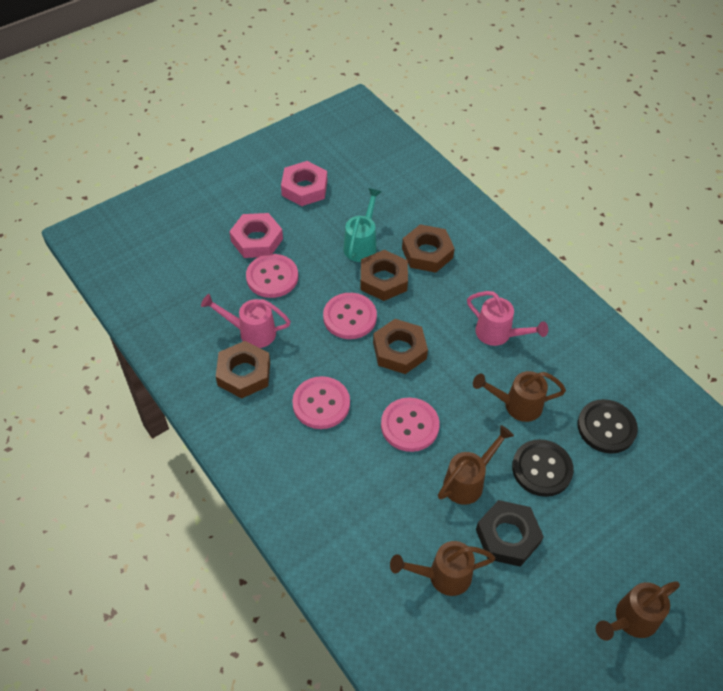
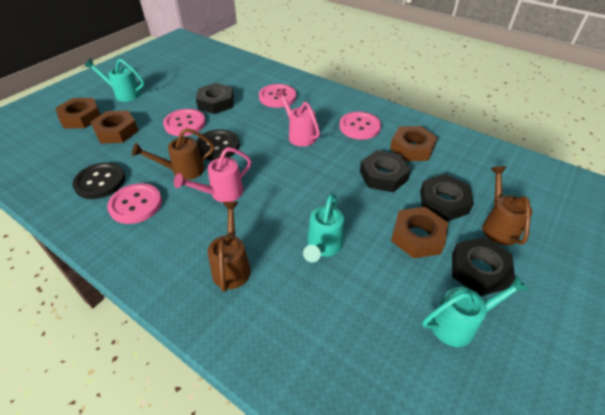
black nut: [476,500,544,567] = 1 -> [196,83,234,114] [360,150,411,192] [420,174,474,221] [452,237,515,296] = 4
brown watering can: [390,541,495,596] [438,425,514,505] [473,371,566,422] [595,581,680,641] = 4 -> [132,128,214,180] [208,202,251,292] [482,166,532,246] = 3
pink nut: [229,213,283,258] [281,161,327,206] = 2 -> none = 0
turquoise watering can: [344,188,381,262] = 1 -> [85,59,144,102] [303,193,344,263] [422,275,529,347] = 3

